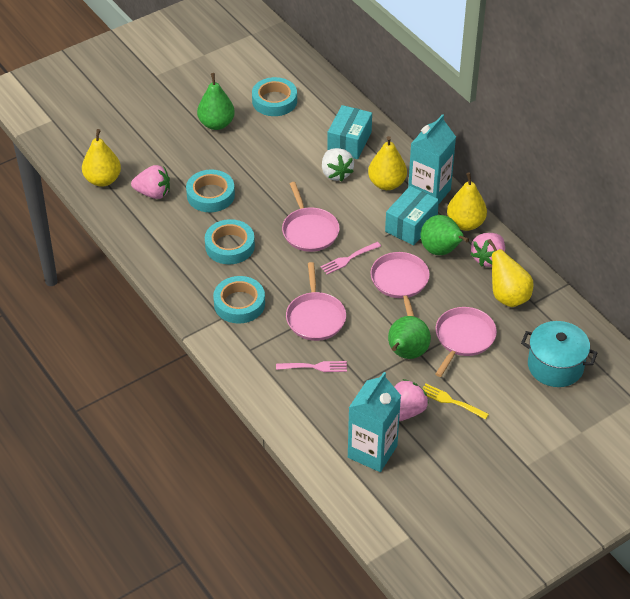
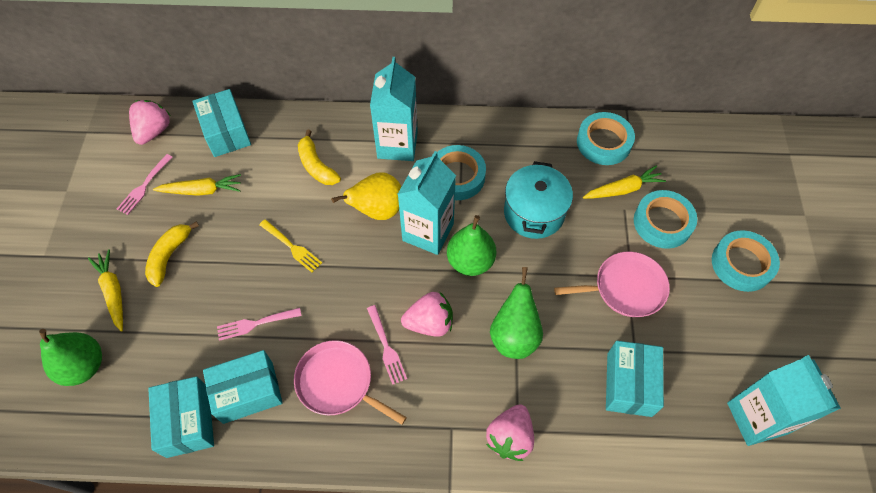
pink fork: [276,361,347,372] [321,242,381,275] = 2 -> [117,154,173,215] [217,308,302,341] [367,305,407,385] = 3
pink pan: [282,182,340,252] [286,262,346,341] [370,252,430,316] [435,307,497,377] = 4 -> [294,340,407,425] [554,251,670,317] = 2
turquoise box: [327,105,372,159] [385,186,439,245] = 2 -> [148,376,214,458] [193,89,251,157] [203,350,283,424] [606,341,664,417] = 4
turquoise carton: [348,372,401,472] [408,114,456,204] = 2 -> [370,57,418,161] [398,151,456,255] [727,355,841,446] = 3
white strawberry: [322,148,354,182] = 1 -> none = 0
yellow banana: none = 0 -> [145,222,199,287] [298,130,341,185] = 2
yellow carrot: none = 0 -> [88,249,123,331] [153,174,241,196] [583,165,666,199] = 3
yellow pear: [82,129,121,187] [368,136,407,190] [447,173,487,231] [487,239,534,307] = 4 -> [331,172,402,220] = 1

